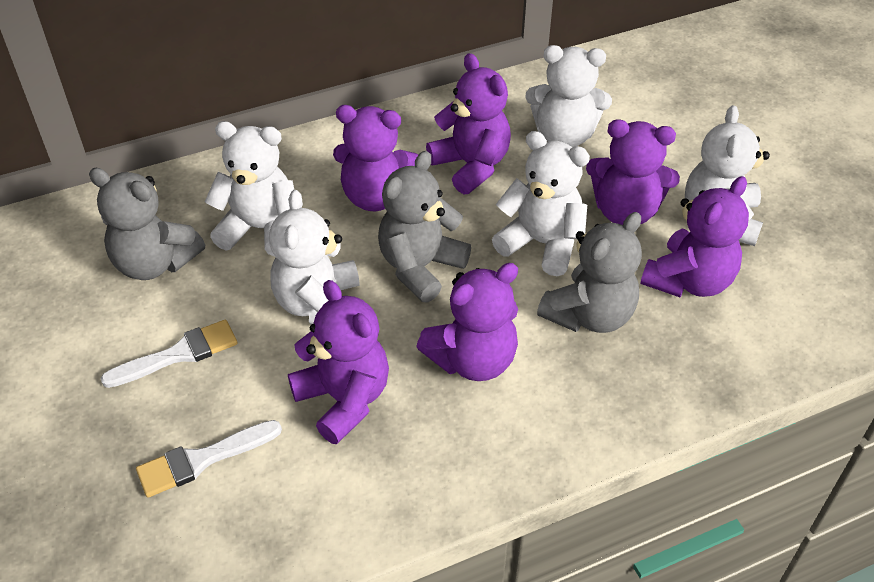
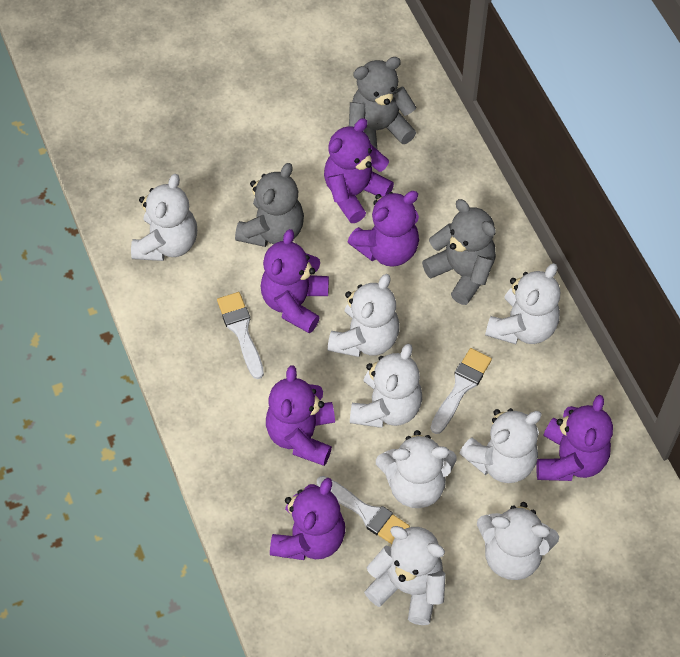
white brush: [100,320,237,388] [136,420,282,498] = 2 -> [217,292,264,379] [317,476,410,544] [430,348,492,434] = 3
white teddy bear: [205,121,294,257] [269,190,360,325] [492,131,590,276] [525,45,612,147] [685,105,770,246] = 5 -> [131,174,197,261] [328,274,400,357] [350,344,422,428] [364,526,446,625] [376,430,457,508] [459,408,542,483] [477,502,559,580] [485,263,560,344] = 8

